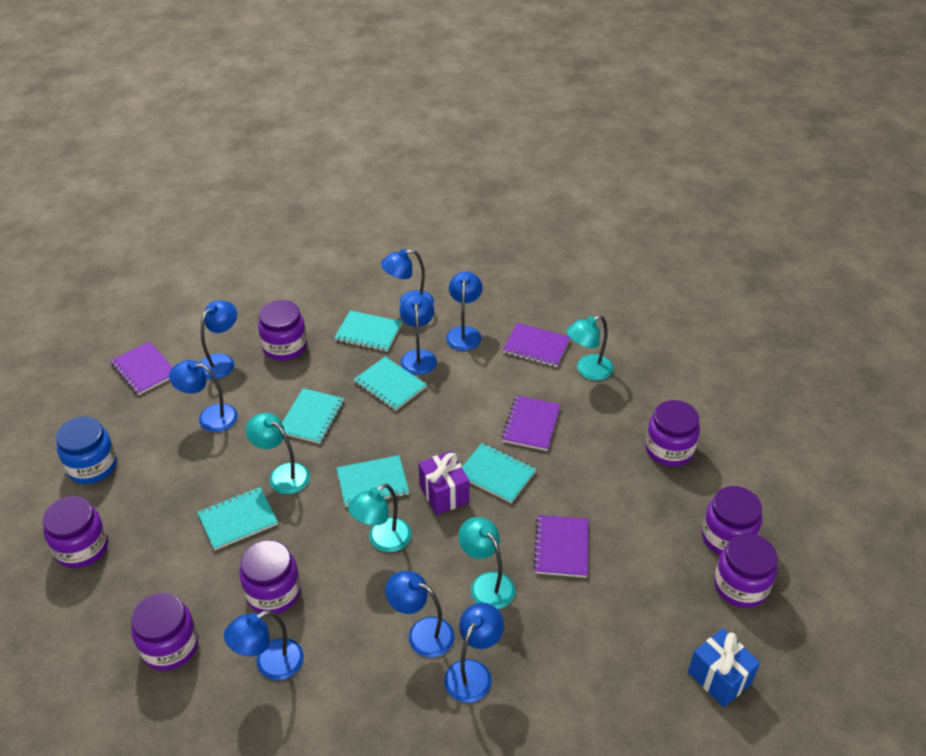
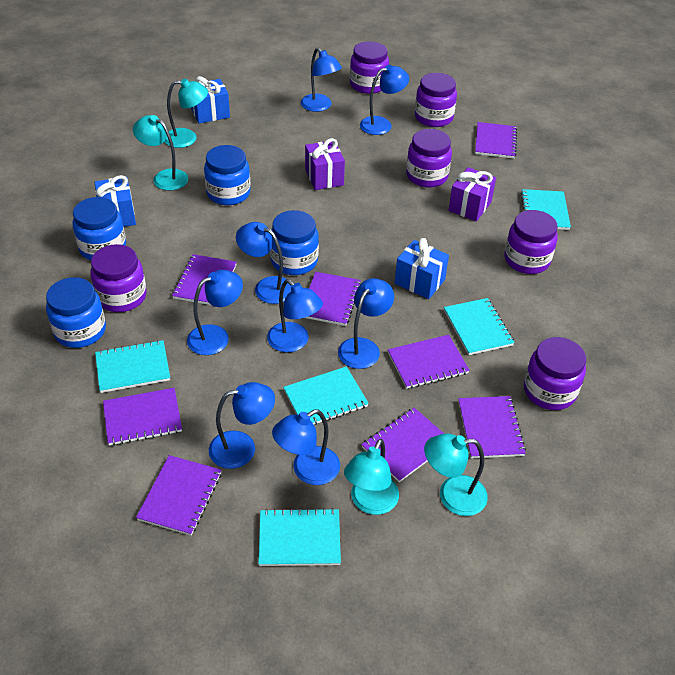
blue gift: [688,628,760,707] = 1 -> [95,175,136,227] [191,76,230,124] [395,238,449,299] = 3
blue jar: [56,417,117,484] = 1 -> [46,277,106,348] [72,197,126,260] [204,145,251,205] [270,210,319,275] = 4
purple gift: [418,451,469,515] = 1 -> [305,138,345,190] [448,167,496,221] = 2
purple jar: [42,496,108,568] [131,593,198,671] [239,540,300,614] [258,300,307,361] [645,400,700,467] [702,486,762,555] [714,533,778,608] = 7 -> [90,244,147,312] [350,41,389,94] [406,129,452,188] [415,73,457,127] [504,210,558,274] [524,337,586,410] = 6
purple notebook: [110,341,173,395] [501,396,561,451] [503,323,570,367] [533,515,589,578] = 4 -> [103,388,182,446] [136,455,221,536] [172,254,237,305] [305,272,361,326] [361,408,444,482] [388,335,470,389] [458,396,526,458] [475,122,517,158] = 8
turquoise notebook: [197,487,278,550] [282,388,344,444] [334,310,402,352] [336,455,409,507] [354,357,427,411] [462,443,536,503] = 6 -> [95,340,170,393] [258,508,341,566] [283,366,369,425] [444,298,515,355] [521,189,571,230] = 5

